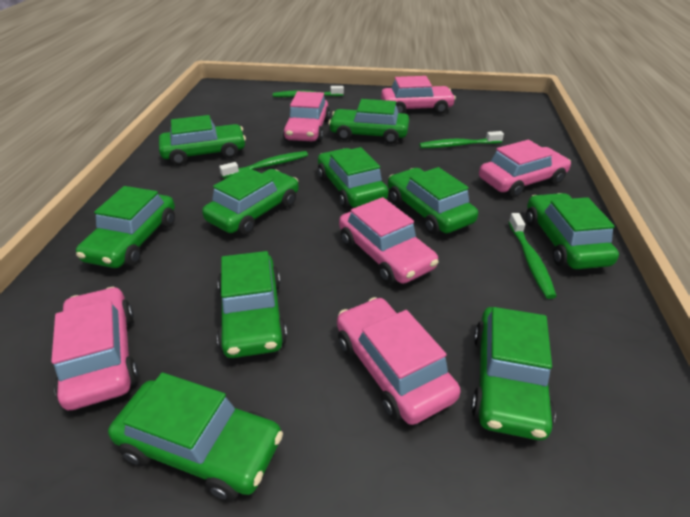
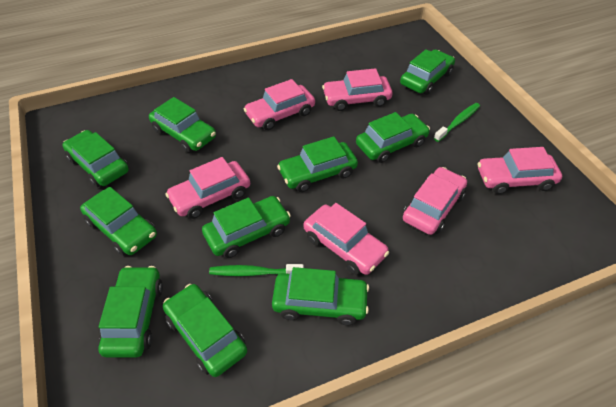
green toothbrush: [219,151,308,178] [273,86,344,97] [419,131,504,148] [509,213,557,299] = 4 -> [209,264,304,276] [434,103,480,142] = 2

